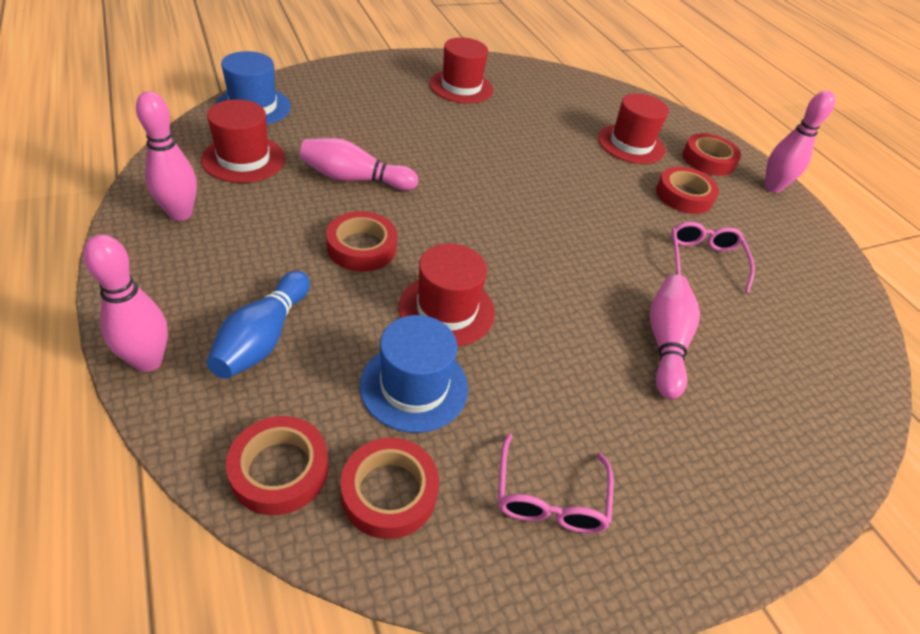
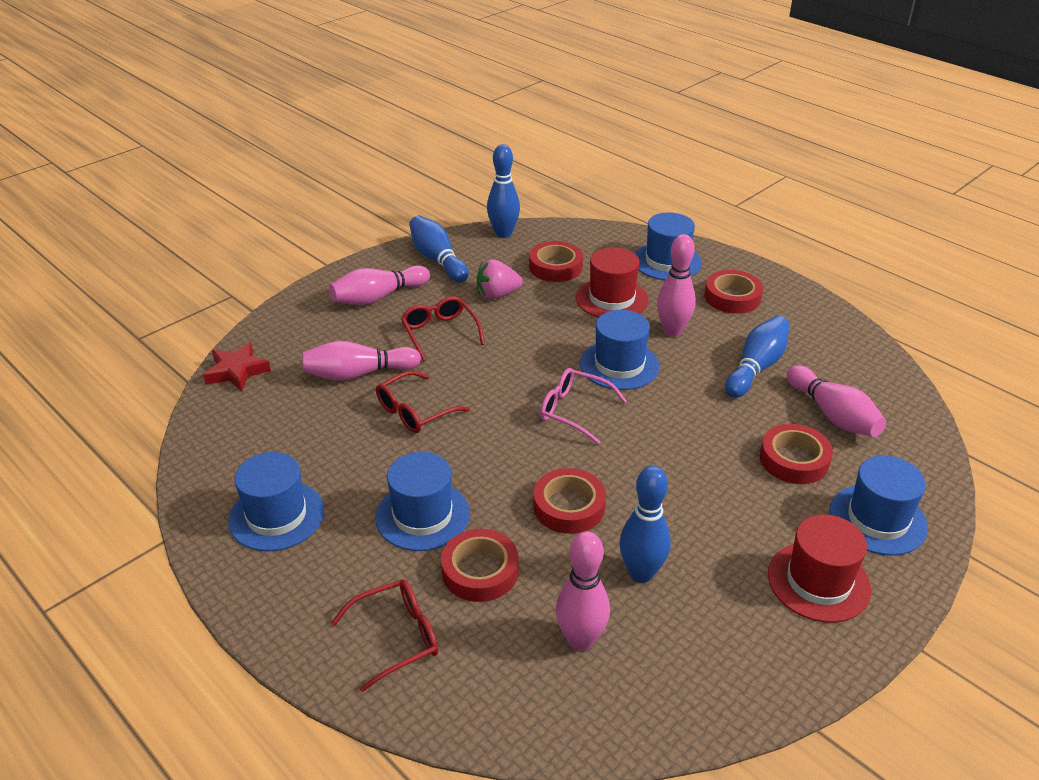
blue bowling pin: [206,271,310,379] = 1 -> [409,215,468,282] [487,144,520,238] [619,466,671,583] [725,316,789,398] = 4
blue hat: [216,51,291,124] [360,315,468,433] = 2 -> [228,452,324,551] [375,452,470,551] [580,310,660,390] [635,212,702,280] [830,455,928,555] = 5
pink glasses: [498,433,614,534] [671,222,755,293] = 2 -> [540,368,627,444] = 1
pink strawberry: none = 0 -> [477,259,523,299] = 1
red glasses: none = 0 -> [331,579,438,692] [376,371,470,433] [401,296,485,362] = 3
red hat: [201,99,285,183] [399,243,495,346] [429,37,493,103] [598,93,669,164] = 4 -> [576,247,649,318] [768,514,871,623] = 2
red star: none = 0 -> [203,342,271,392] = 1

